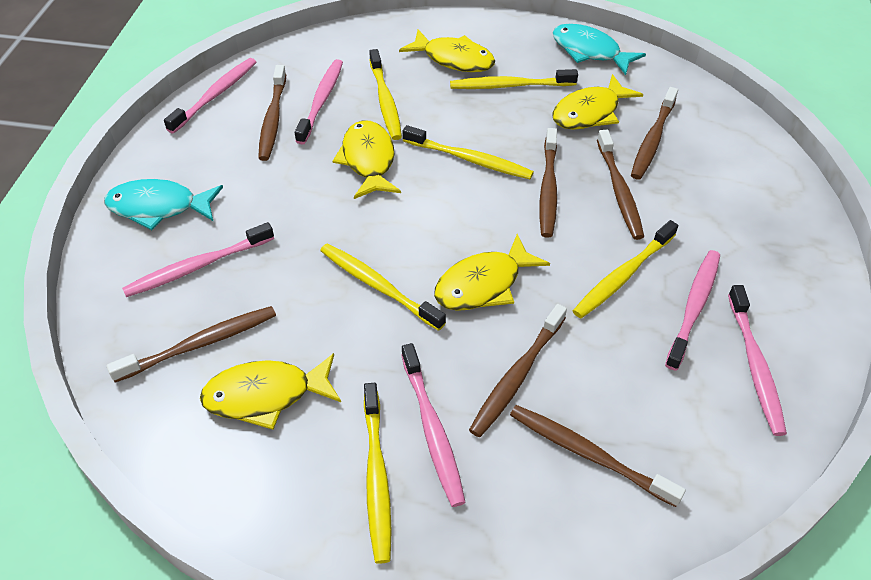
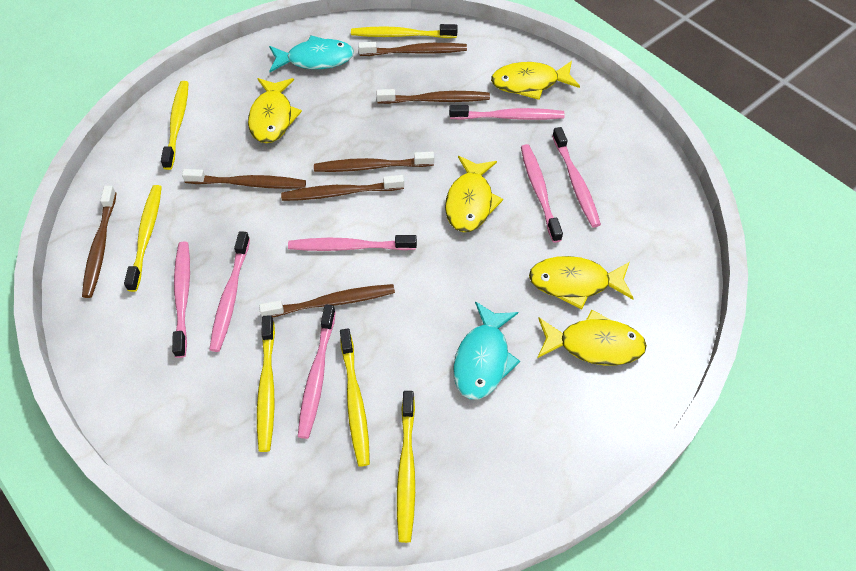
pink toothbrush: [122,222,274,297] [164,58,256,133] [295,59,343,145] [401,343,466,507] [665,250,720,371] [728,285,787,436] = 6 -> [172,241,190,358] [209,231,250,352] [288,235,417,251] [298,305,336,439] [449,105,565,120] [521,144,563,243] [552,127,601,228] = 7

